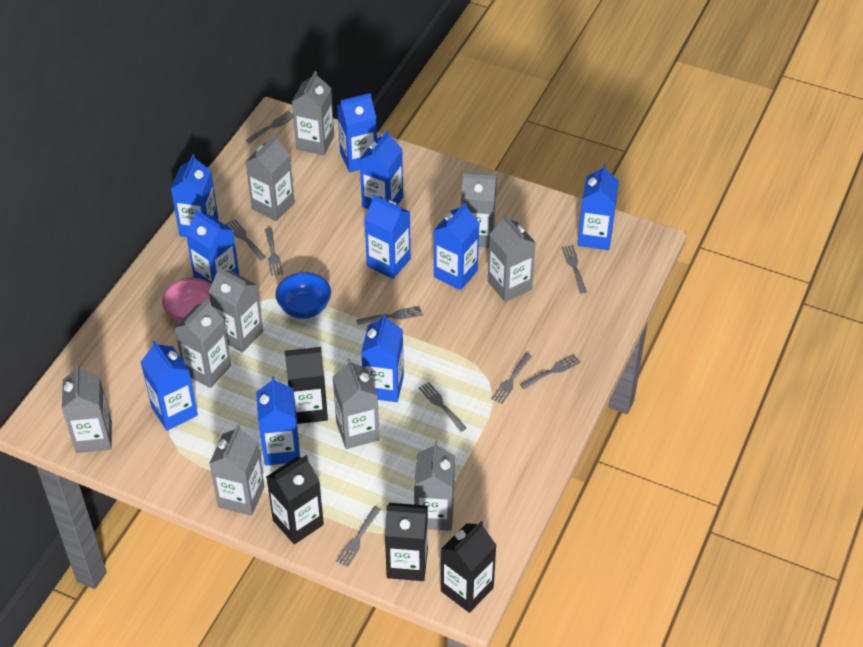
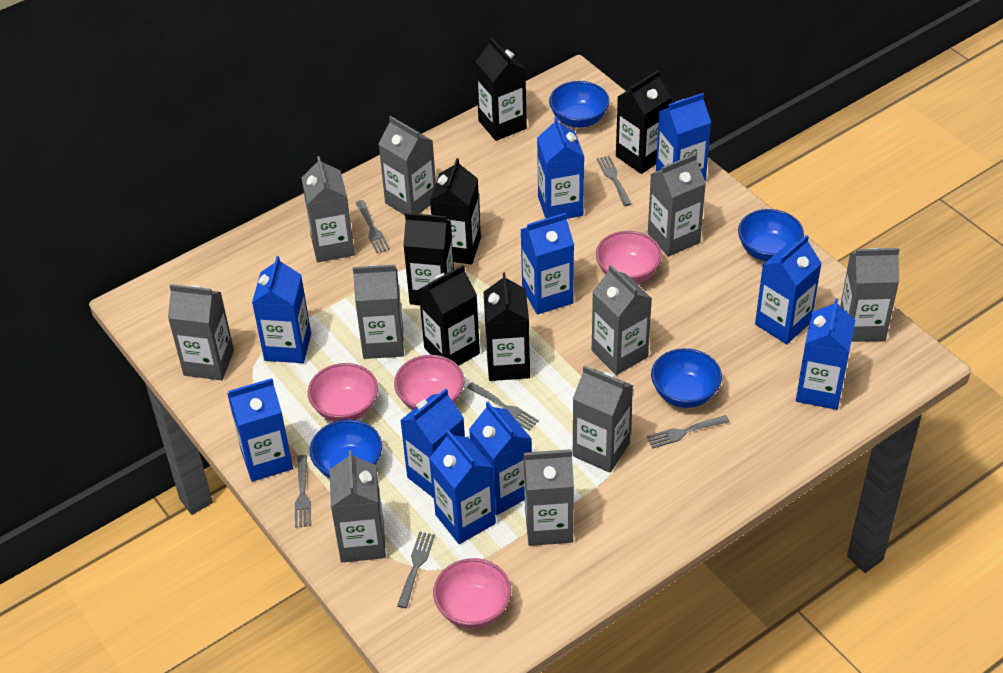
black carton: [266,455,324,544] [285,346,328,424] [385,503,428,581] [441,521,497,613] = 4 -> [403,213,454,305] [418,265,480,366] [430,158,481,265] [475,37,527,141] [484,273,530,381] [616,71,671,174] = 6
blue bowl: [275,272,331,319] = 1 -> [310,419,382,478] [549,81,610,128] [651,348,722,408] [738,209,804,261] = 4
grey fork: [225,219,266,261] [246,111,293,143] [265,228,283,276] [336,506,381,567] [356,306,422,325] [419,382,467,432] [491,353,532,404] [520,354,581,389] [562,245,587,294] = 9 -> [295,455,311,528] [355,200,390,253] [397,532,435,608] [467,382,539,430] [597,156,631,206] [647,415,729,449] = 6
pink bowl: [162,277,212,322] = 1 -> [308,363,378,422] [394,355,465,410] [433,558,511,628] [596,231,662,283] = 4

